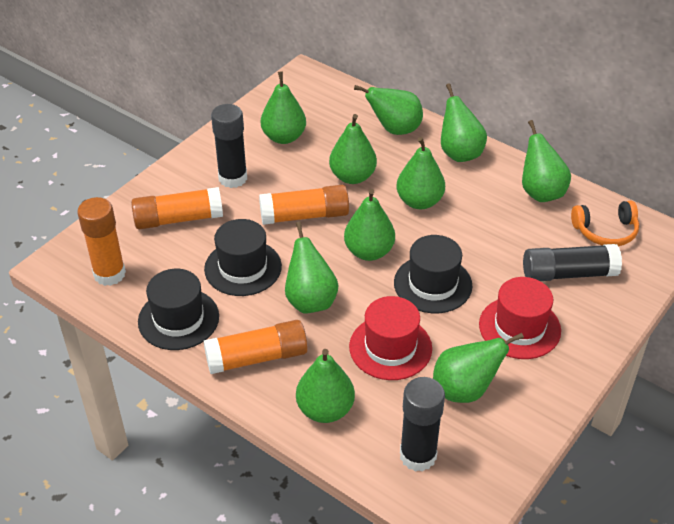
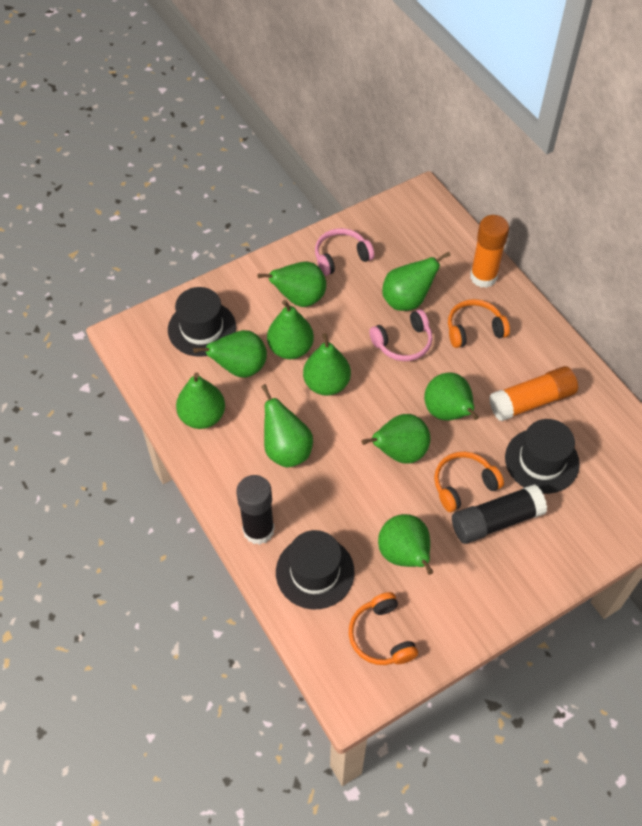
black glue stick: [211,104,247,188] [400,377,445,472] [523,244,622,281] = 3 -> [236,475,274,545] [452,484,547,544] = 2
orange glue stick: [77,197,126,286] [131,187,223,229] [203,320,308,374] [259,185,349,225] = 4 -> [470,215,509,288] [489,366,578,421] = 2
orange headphones: [571,201,639,246] = 1 -> [349,592,418,665] [434,452,504,512] [448,299,510,348] = 3
pink headphones: none = 0 -> [315,228,374,276] [369,309,432,361] = 2
red hat: [349,296,432,380] [479,277,561,359] = 2 -> none = 0

